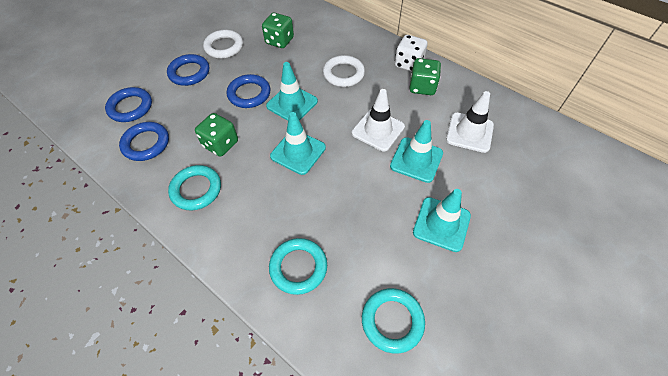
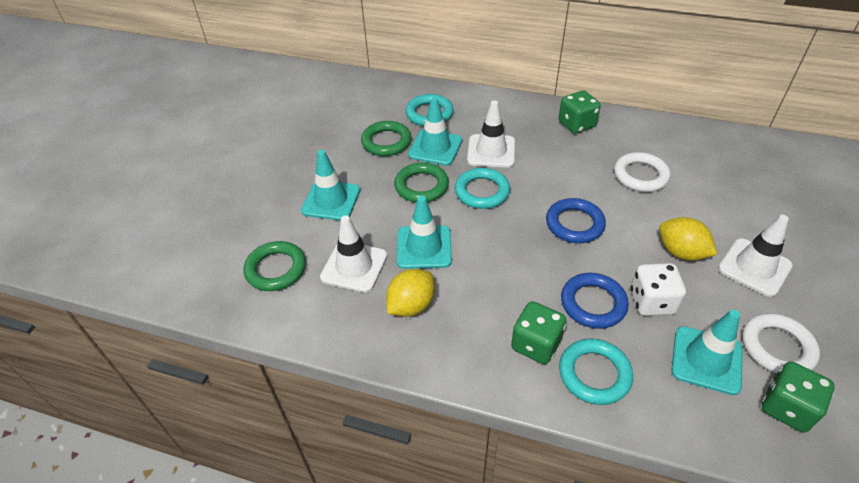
blue ring: [105,87,152,122] [119,122,169,161] [167,54,209,86] [227,74,270,108] = 4 -> [546,198,606,243] [561,273,629,329] = 2
green ring: none = 0 -> [244,241,306,291] [361,121,411,156] [394,162,449,203] = 3
white traffic cone: [352,89,405,151] [446,91,494,153] = 2 -> [320,215,387,293] [467,101,515,168] [718,215,793,297] = 3
yellow lemon: none = 0 -> [386,269,435,317] [659,217,717,261] = 2

